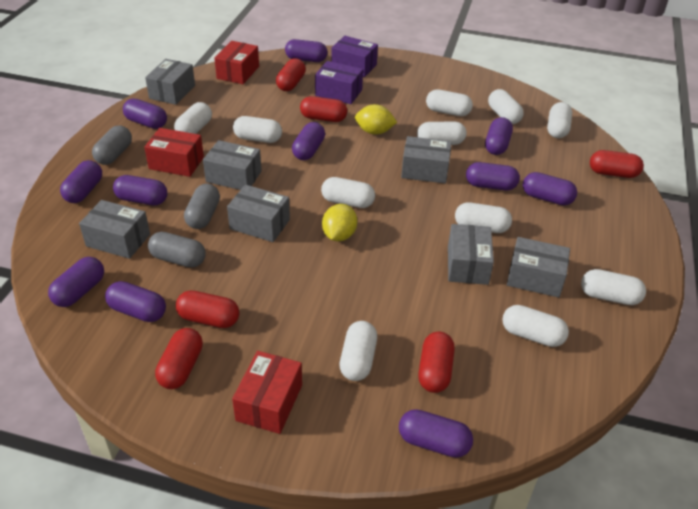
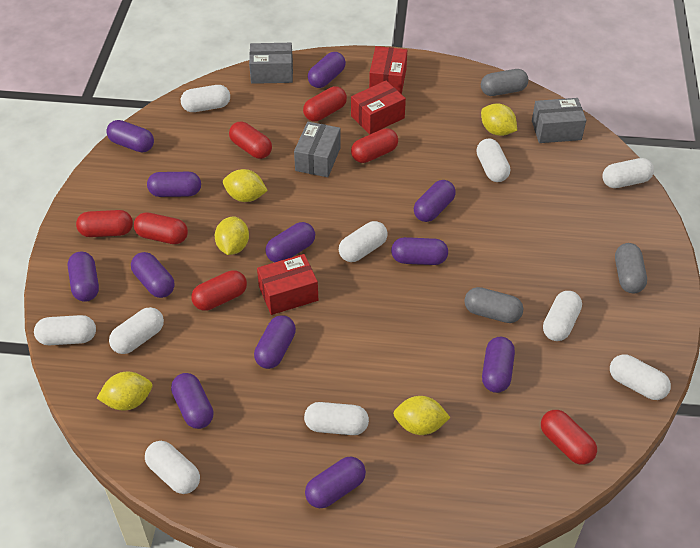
grey box: [79,200,150,259] [145,59,195,105] [203,140,262,190] [227,185,290,242] [401,136,452,183] [448,224,494,285] [507,237,570,297] = 7 -> [249,43,293,84] [294,122,341,177] [532,98,586,143] = 3
purple box: [315,61,363,104] [331,36,378,77] = 2 -> none = 0
purple capsule: [48,257,104,307] [60,160,102,203] [105,281,166,322] [113,175,167,205] [123,99,167,129] [285,39,327,62] [292,122,325,160] [399,409,473,458] [466,162,520,191] [485,117,513,155] [523,172,577,205] = 11 -> [68,252,99,302] [106,120,154,152] [131,252,175,298] [147,172,201,197] [171,373,214,429] [254,315,296,369] [265,222,315,262] [305,457,366,508] [308,52,346,88] [391,237,448,265] [414,180,456,222] [482,337,515,393] = 12
red capsule: [155,328,203,389] [176,291,239,328] [276,58,306,91] [300,96,347,122] [418,331,455,393] [590,150,644,178] = 6 -> [76,210,133,237] [134,212,188,244] [191,270,247,311] [229,122,272,159] [303,86,347,122] [351,128,398,163] [541,410,597,465] = 7
white capsule: [174,102,212,134] [233,116,282,143] [321,177,375,208] [339,321,377,381] [417,122,467,145] [426,89,473,116] [455,202,512,233] [488,89,524,124] [502,305,569,347] [547,102,572,138] [581,269,646,305] = 11 -> [34,315,96,345] [109,307,164,354] [145,441,200,494] [181,85,230,112] [304,402,369,435] [339,221,388,262] [476,139,510,182] [543,291,582,341] [603,158,654,188] [610,354,671,400] = 10
yellow lemon: [322,204,357,241] [355,104,397,135] = 2 -> [97,372,152,411] [215,217,249,255] [223,169,268,202] [393,396,450,435] [481,103,517,136] = 5

